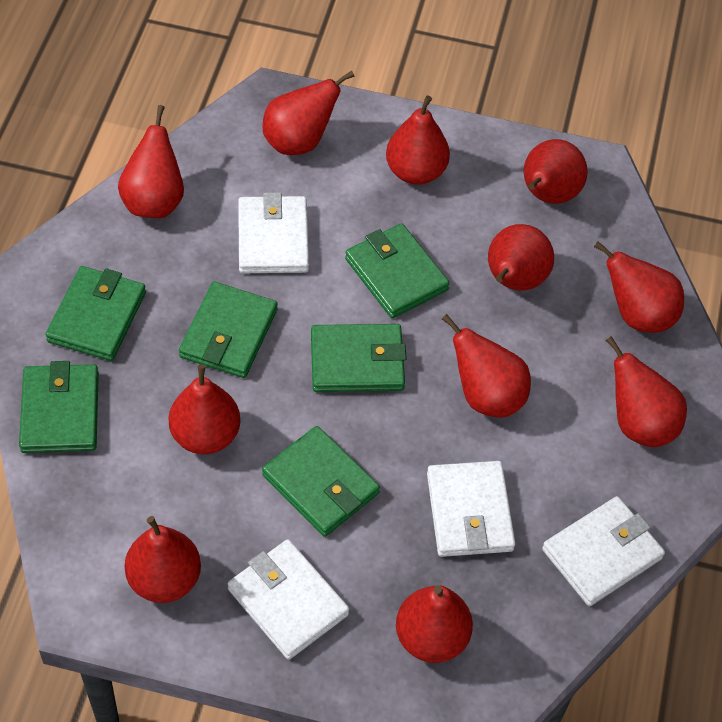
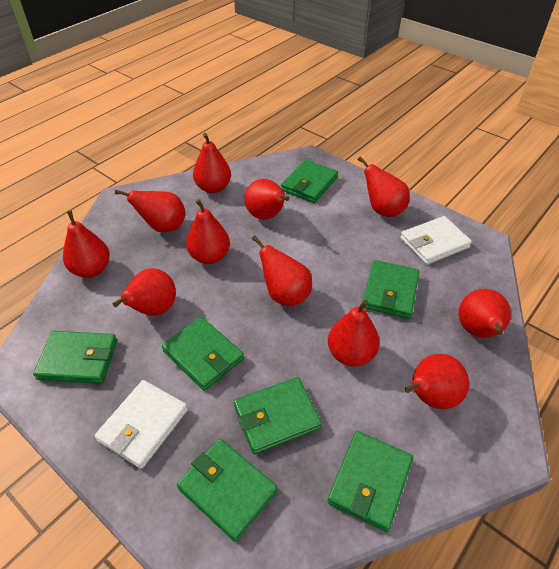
green wallet: [19,361,99,453] [45,266,146,361] [179,282,278,378] [262,426,380,537] [311,324,407,392] [345,223,449,318] = 6 -> [33,331,117,384] [162,317,244,391] [177,439,277,541] [234,377,322,454] [281,160,338,203] [327,431,413,532] [363,260,420,319] = 7
white wallet: [228,539,349,660] [238,192,309,273] [427,461,516,557] [542,496,665,606] = 4 -> [95,380,188,469] [400,216,472,265] = 2

